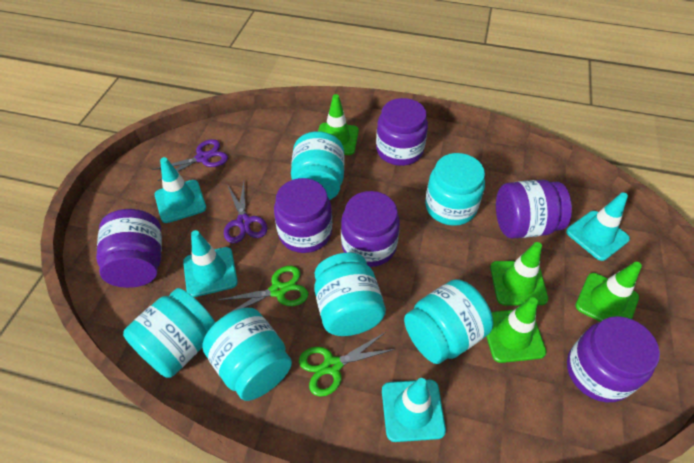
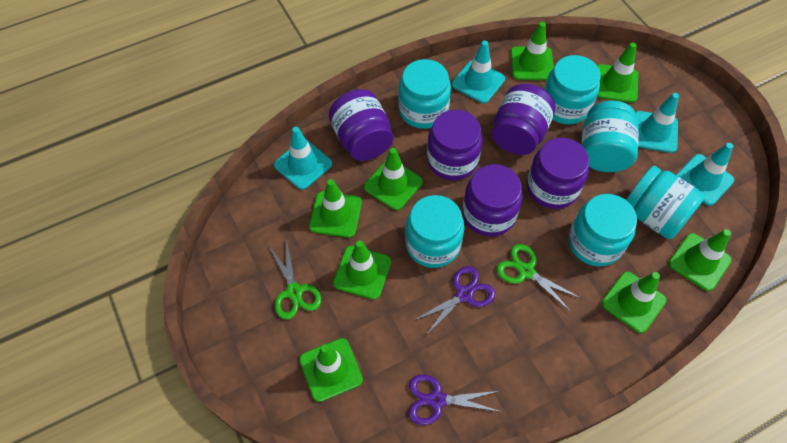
green traffic cone: [318,94,359,155] [486,297,546,363] [490,242,548,306] [576,262,642,322] = 4 -> [299,338,363,402] [309,179,362,238] [333,240,391,300] [364,148,423,210] [511,22,554,80] [597,43,638,103] [602,272,667,333] [669,229,732,291] = 8
purple jar: [96,209,162,288] [274,178,332,253] [341,191,400,267] [376,98,428,166] [496,180,572,238] [567,316,660,402] = 6 -> [329,89,393,161] [427,110,483,180] [462,164,523,236] [492,84,555,155] [527,138,589,209] = 5

